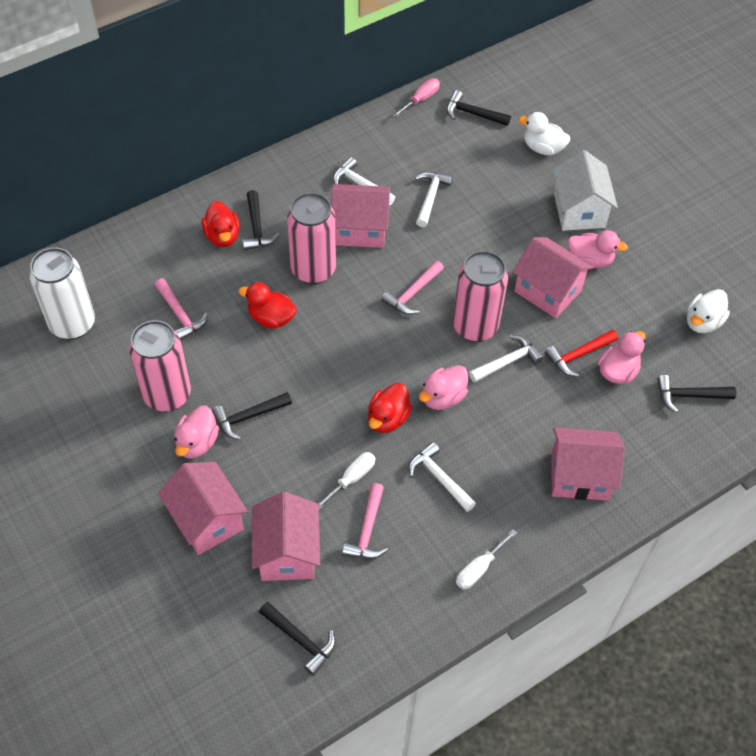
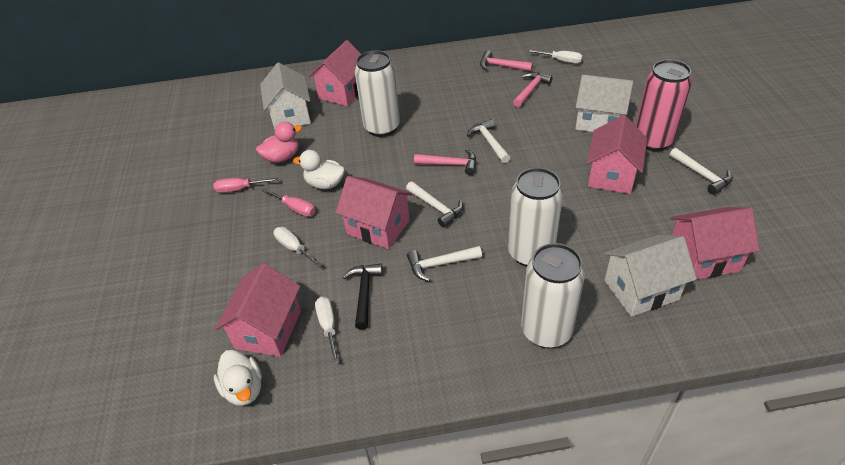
black hammer: [212,392,292,440] [242,190,280,250] [259,602,336,676] [447,90,511,126] [657,375,736,413] = 5 -> [343,264,383,330] = 1
pink can: [129,320,191,412] [287,193,336,284] [453,251,508,342] = 3 -> [635,59,692,151] = 1
pink duck: [175,406,219,459] [419,365,468,410] [568,230,628,268] [598,331,646,384] = 4 -> [256,122,302,163] = 1
pink screwdriver: [393,78,440,117] = 1 -> [213,178,278,193] [262,188,315,217] = 2
red duck: [202,201,240,247] [238,282,297,329] [368,383,412,433] = 3 -> none = 0
red hammer: [545,329,618,376] = 1 -> none = 0
white can: [29,248,95,340] = 1 -> [355,50,400,137] [508,168,563,267] [521,243,585,348] = 3
white house: [553,150,618,231] = 1 -> [260,62,311,130] [575,75,634,132] [604,235,697,317] = 3
white screwdriver: [318,452,375,510] [456,529,517,589] = 2 -> [274,227,322,267] [315,297,339,364] [529,50,583,63] = 3

